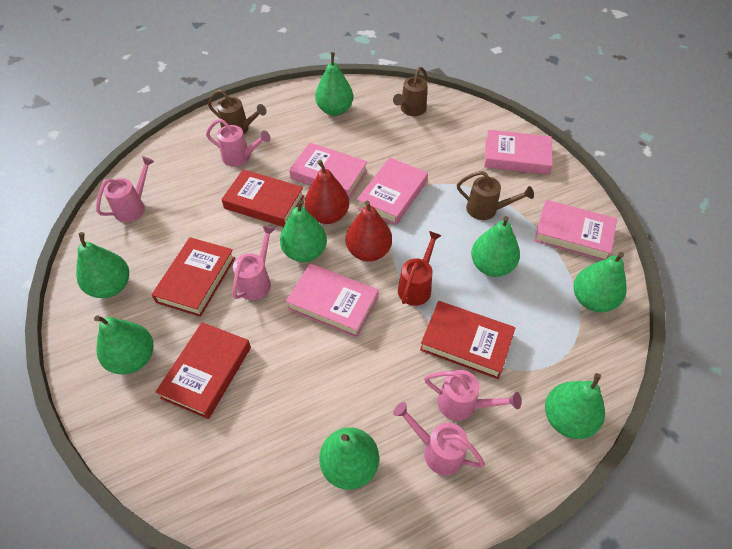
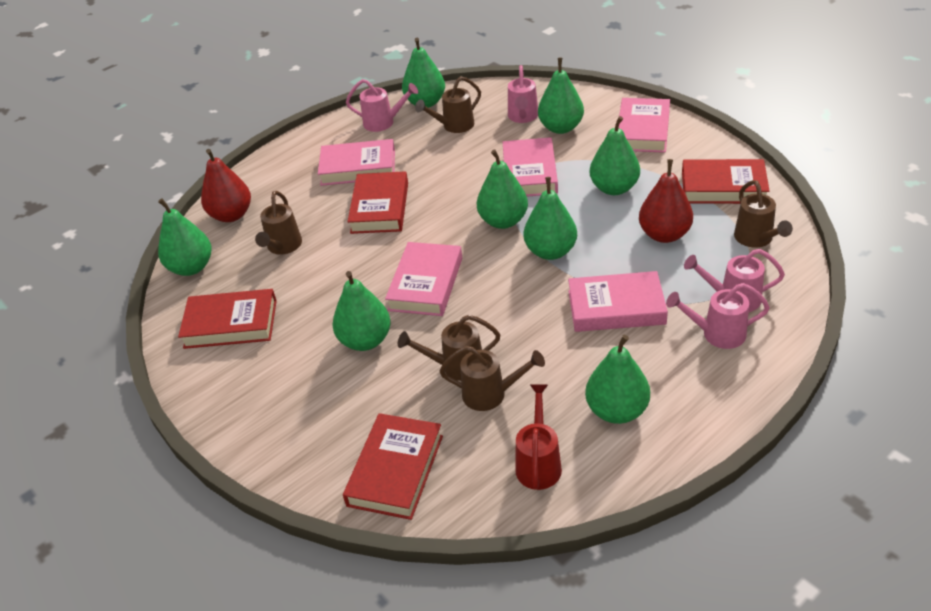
brown watering can: [208,90,267,134] [393,67,427,116] [457,171,534,220] = 3 -> [255,191,302,255] [398,315,500,381] [415,76,481,133] [439,346,545,411] [734,180,793,248] = 5
pink watering can: [96,156,154,222] [206,119,271,167] [232,225,275,300] [393,402,485,475] [424,370,522,421] = 5 -> [346,79,418,132] [508,65,538,123] [666,283,770,349] [684,249,785,312] = 4

